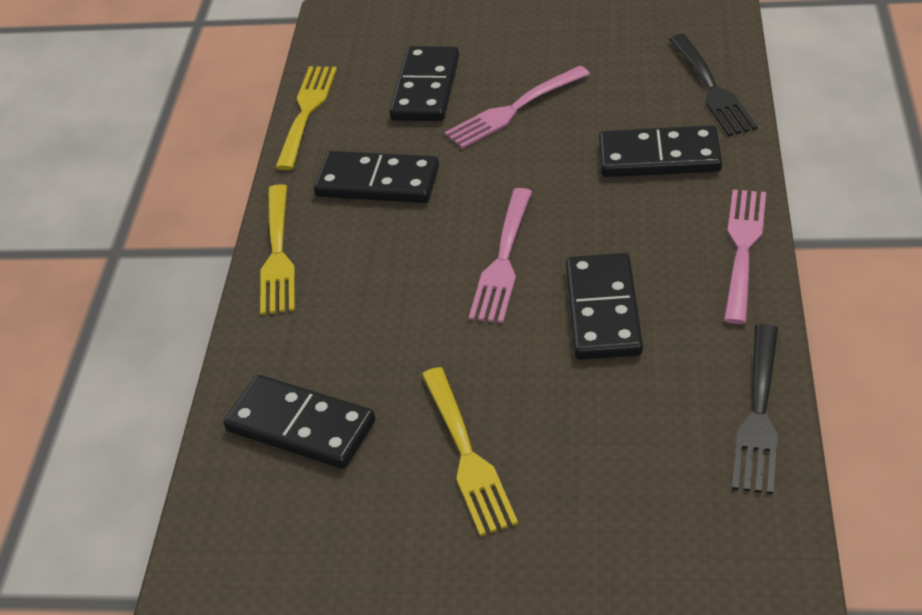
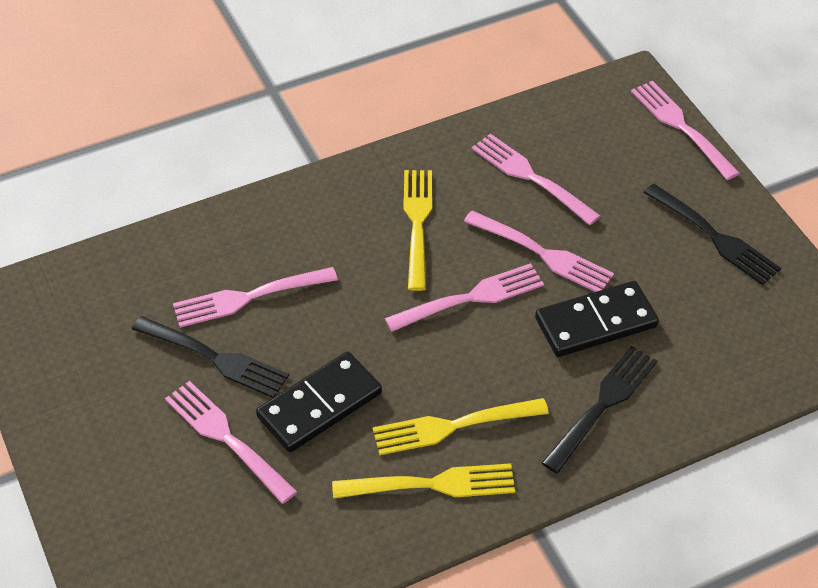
black domino: [224,375,375,469] [314,151,439,203] [389,46,459,121] [566,253,643,360] [599,125,722,177] = 5 -> [256,352,382,452] [535,281,659,357] = 2
black fork: [669,34,758,137] [732,324,778,494] = 2 -> [132,316,289,398] [542,346,657,473] [644,184,781,285] = 3
pink fork: [444,66,590,149] [469,188,532,323] [724,190,766,324] = 3 -> [165,381,297,504] [173,267,338,328] [385,263,544,332] [464,211,614,292] [472,134,600,225] [631,81,740,180] = 6

